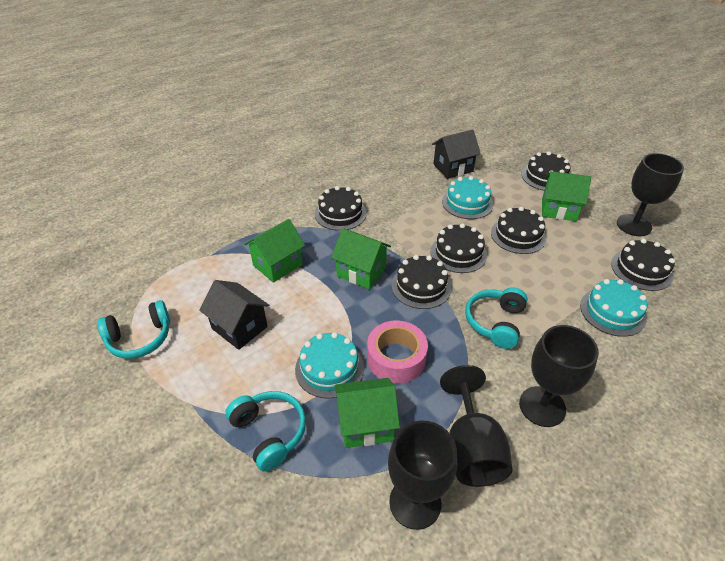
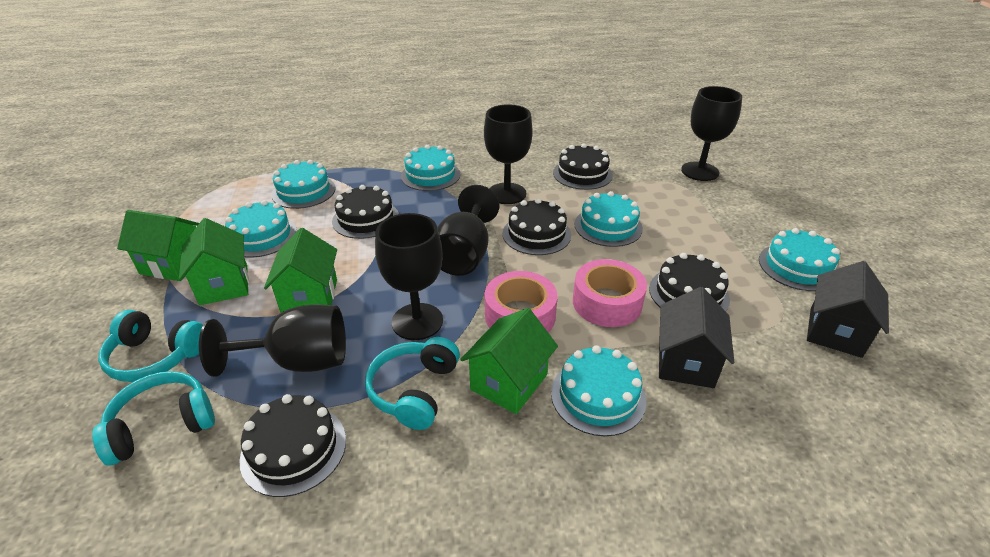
black cake: [315,186,367,231] [392,255,452,309] [431,223,487,273] [491,207,547,254] [522,152,570,191] [611,239,675,291] = 6 -> [240,394,346,497] [332,185,399,239] [503,198,571,255] [553,143,613,190] [649,253,730,311] = 5
black goblet: [388,420,457,530] [440,365,513,487] [519,325,599,427] [617,153,684,236] = 4 -> [199,304,346,377] [375,213,443,340] [437,185,499,276] [484,104,533,204] [681,86,742,181] = 5
pink tape: [367,321,428,384] = 1 -> [485,271,558,332] [573,259,647,327] = 2
turquoise cake: [295,332,364,399] [442,176,493,219] [580,279,647,337] = 3 -> [225,200,297,258] [271,160,335,209] [401,145,460,191] [551,345,646,436] [574,191,643,247] [759,228,840,291] = 6

